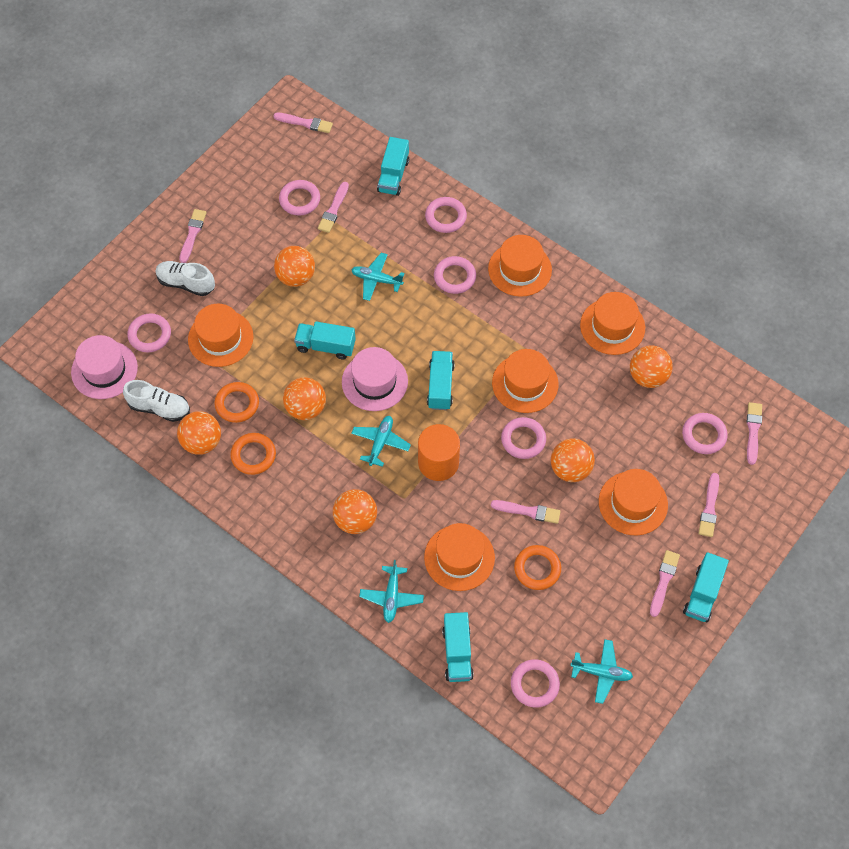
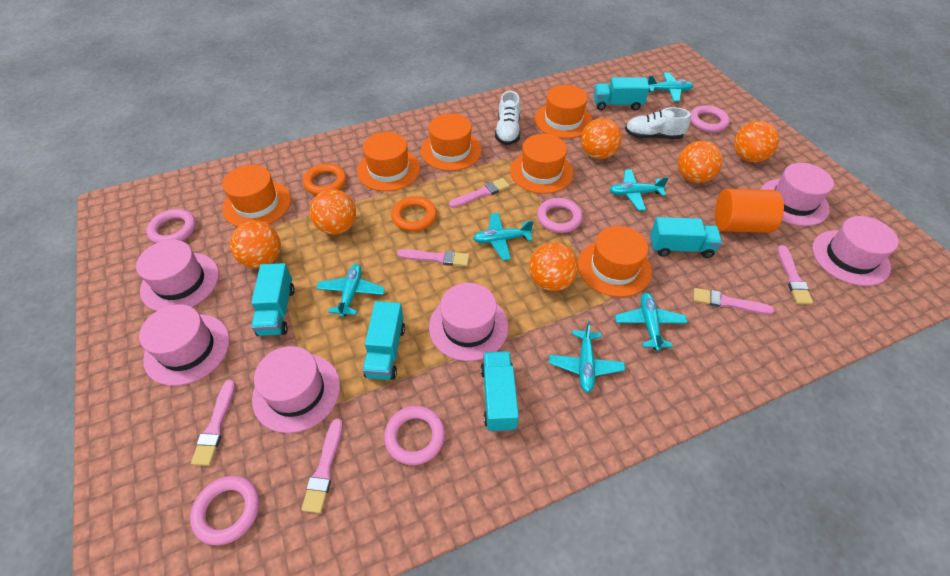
orange ring: [214,382,259,423] [230,433,276,475] [514,545,561,590] = 3 -> [303,164,346,195] [391,196,437,231] = 2
pink brush: [179,209,207,263] [273,113,333,133] [318,182,349,233] [491,500,561,524] [650,550,680,617] [699,473,719,537] [747,402,762,465] = 7 -> [191,380,235,466] [301,418,343,513] [397,249,470,267] [449,178,510,208] [693,288,774,315] [777,245,813,304] = 6
pink hat: [71,335,138,399] [342,347,408,411] = 2 -> [136,240,219,311] [139,304,230,386] [252,346,340,433] [429,283,508,361] [760,163,834,226] [812,216,899,286] = 6
pink ring: [127,314,171,352] [279,180,320,216] [425,197,467,233] [434,256,476,294] [501,417,546,459] [511,659,560,708] [682,413,728,454] = 7 -> [146,209,196,244] [190,476,260,545] [384,406,445,465] [537,198,583,233] [690,105,730,133] = 5
turquoise plane: [351,253,405,301] [351,416,411,467] [359,560,424,623] [570,639,633,704] = 4 -> [316,264,385,317] [473,213,534,260] [549,321,625,393] [609,169,669,211] [615,293,688,351] [647,73,693,102] = 6

